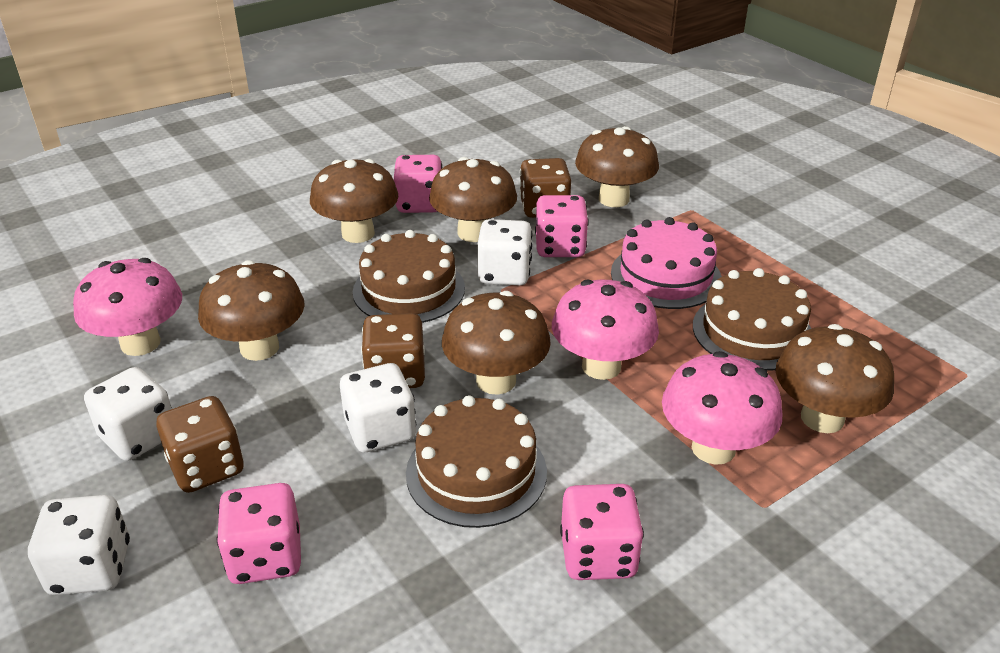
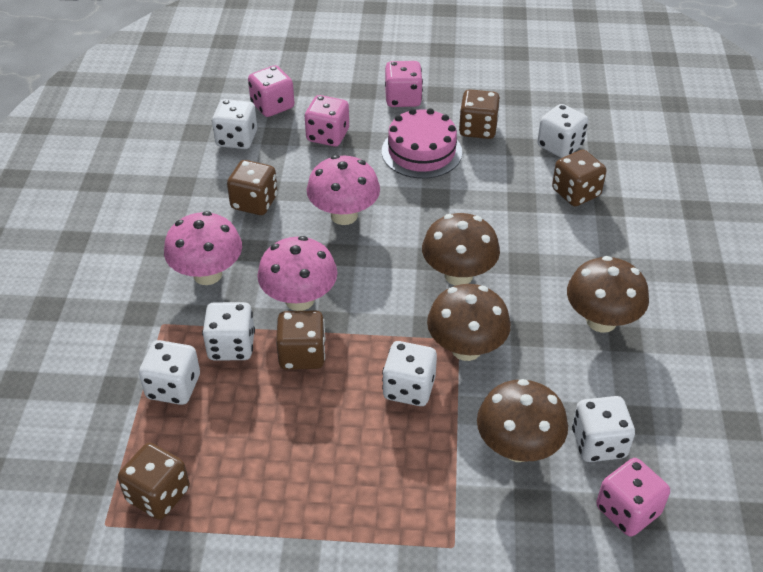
brown cake: [353,230,465,323] [406,395,547,528] [693,268,811,371] = 3 -> none = 0
brown dice: [156,396,244,493] [361,313,425,388] [520,158,571,218] = 3 -> [118,443,190,520] [227,160,278,215] [276,310,325,370] [459,89,500,139] [552,149,606,206] = 5
brown mushroom: [198,260,305,361] [310,159,399,243] [429,157,517,242] [442,291,551,395] [575,126,659,207] [776,324,894,433] = 6 -> [422,213,500,286] [427,284,511,361] [477,379,568,462] [567,256,649,333] = 4
white dice: [28,495,130,595] [84,367,172,461] [340,363,416,452] [477,219,532,285] = 4 -> [139,340,200,405] [202,302,255,360] [212,99,257,149] [382,341,437,406] [537,104,588,158] [572,396,635,462] = 6

